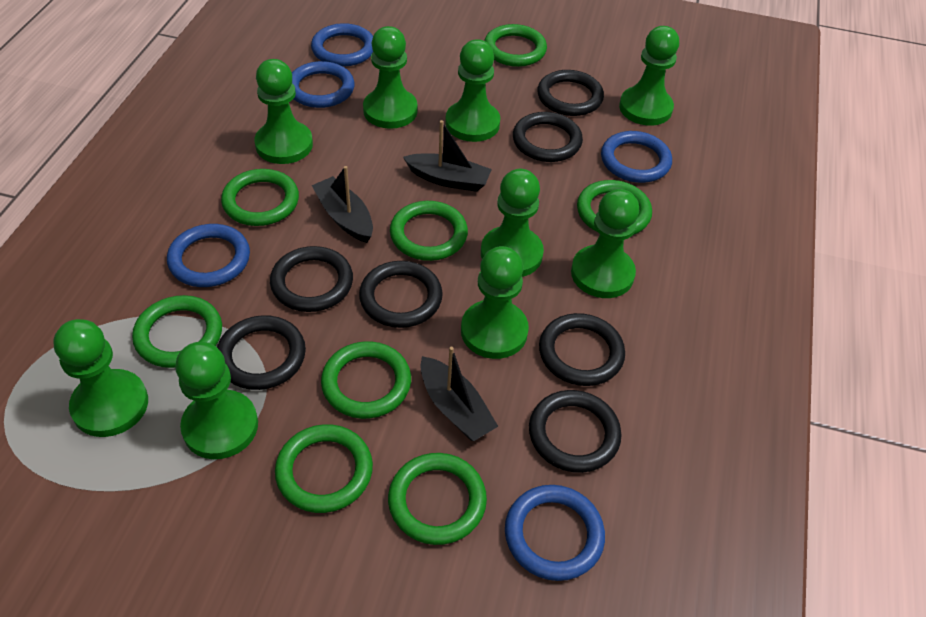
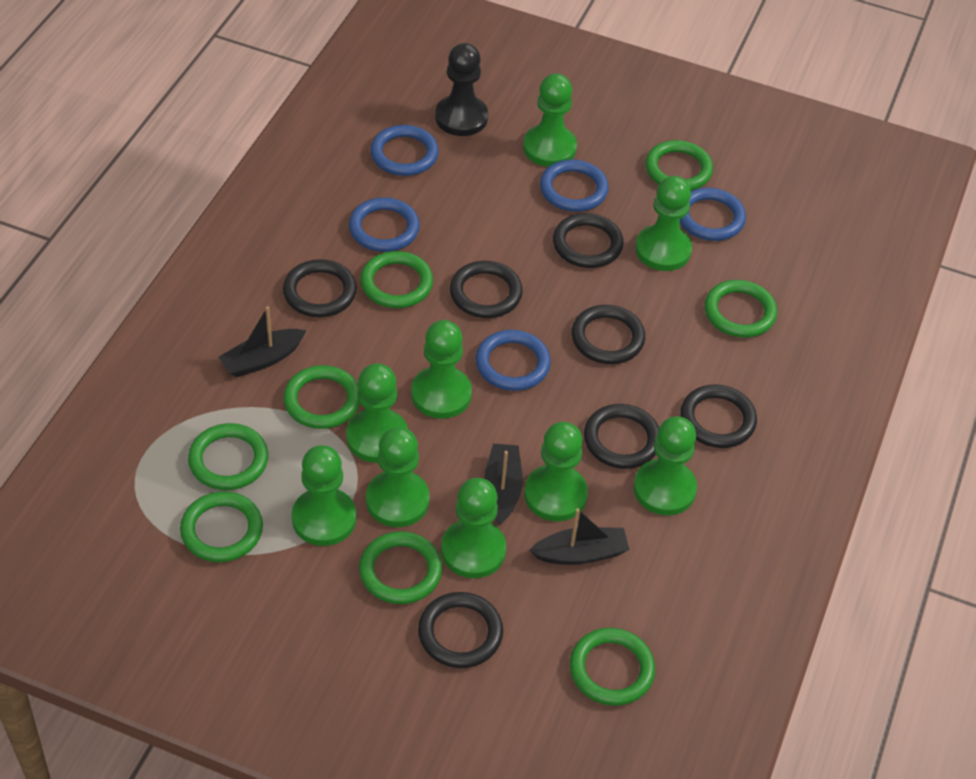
black pawn: none = 0 -> [435,43,488,136] = 1

